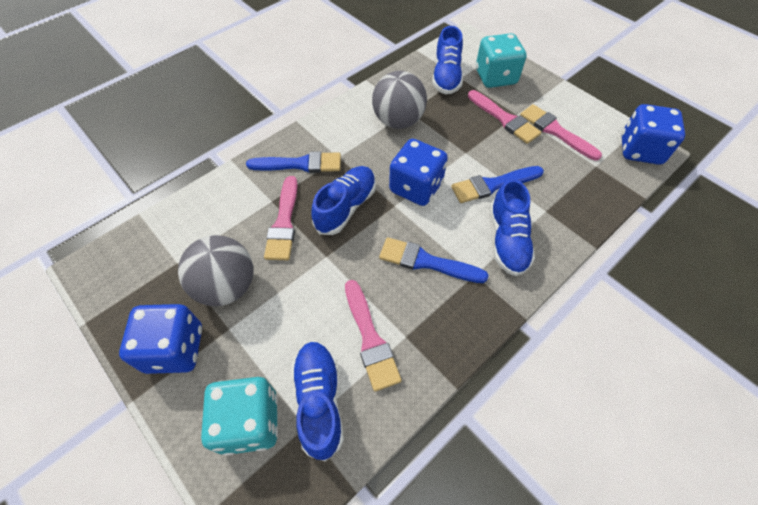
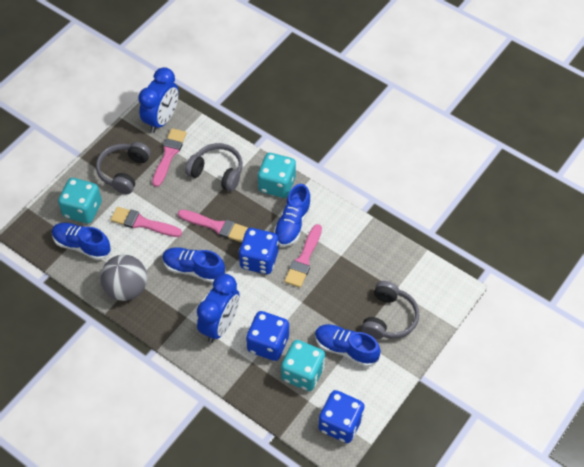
blue brush: [246,151,341,173] [379,237,488,283] [451,166,544,203] = 3 -> none = 0
blue clock: none = 0 -> [138,67,179,133] [197,274,239,343] = 2
grey ball: [178,235,253,306] [372,71,427,129] = 2 -> [100,255,147,301] = 1
grey headphones: none = 0 -> [96,142,151,194] [185,143,243,191] [361,281,419,339] = 3
turquoise dice: [201,377,278,456] [476,33,527,88] = 2 -> [58,178,102,224] [258,153,296,198] [281,340,325,391] = 3

